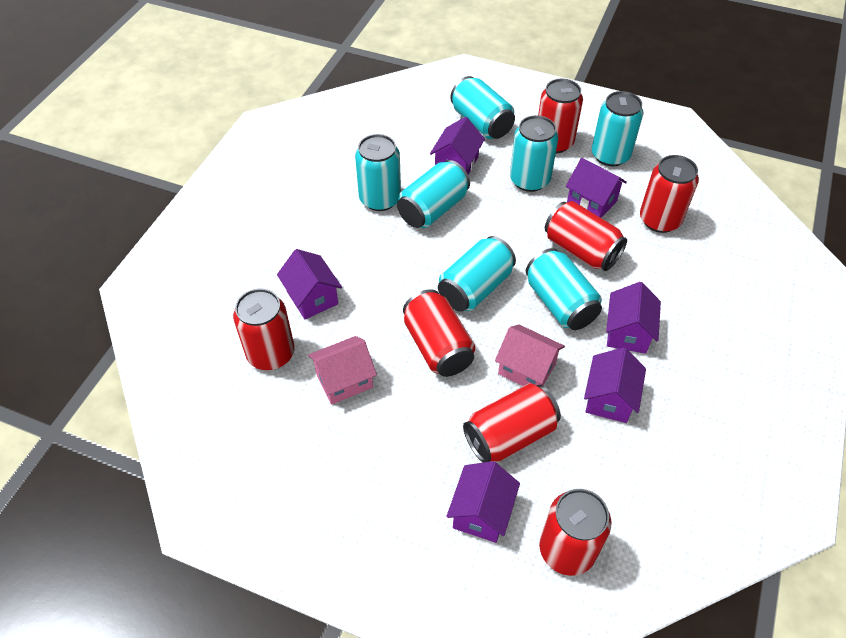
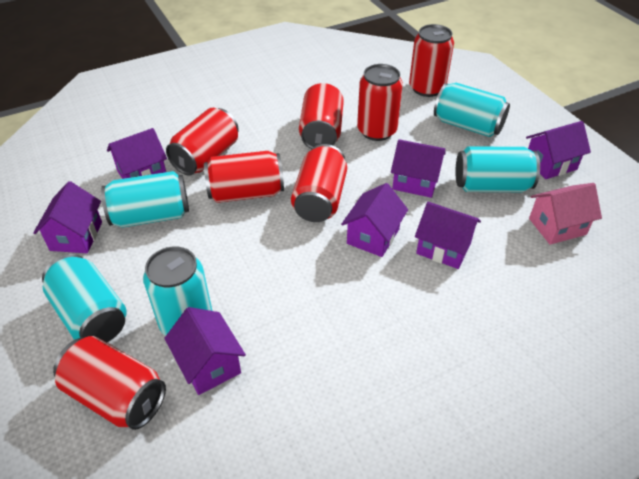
pink house: [308,336,377,405] [495,324,565,386] = 2 -> [529,183,602,245] = 1
purple house: [277,249,342,319] [430,117,485,175] [446,461,520,543] [566,158,627,218] [584,347,646,423] [606,282,661,354] = 6 -> [33,181,102,253] [107,128,167,179] [164,307,246,395] [341,183,408,257] [391,139,446,198] [415,202,481,269] [526,121,591,179] = 7
turquoise can: [355,134,401,211] [397,160,470,228] [438,236,516,312] [450,76,515,139] [510,115,558,192] [526,248,602,330] [592,91,644,166] = 7 -> [42,254,127,342] [101,171,189,228] [143,246,212,336] [434,83,510,137] [455,146,540,192] = 5

